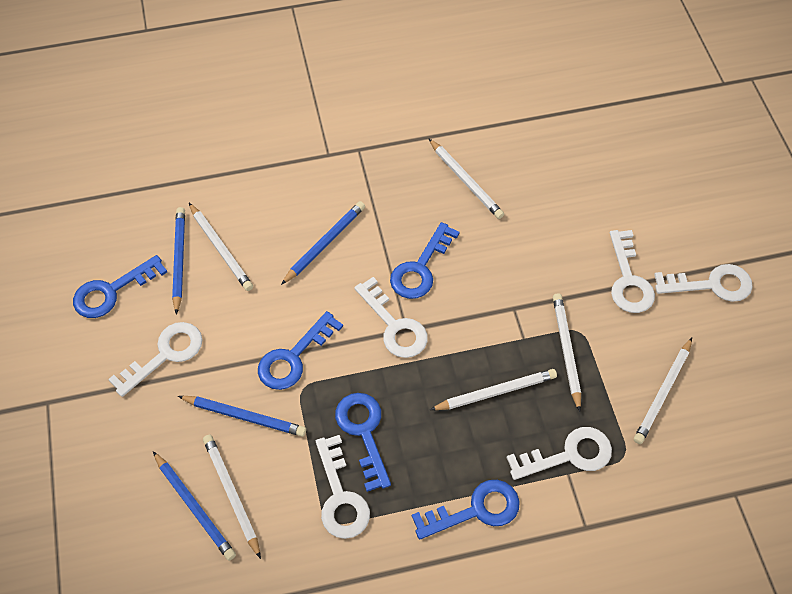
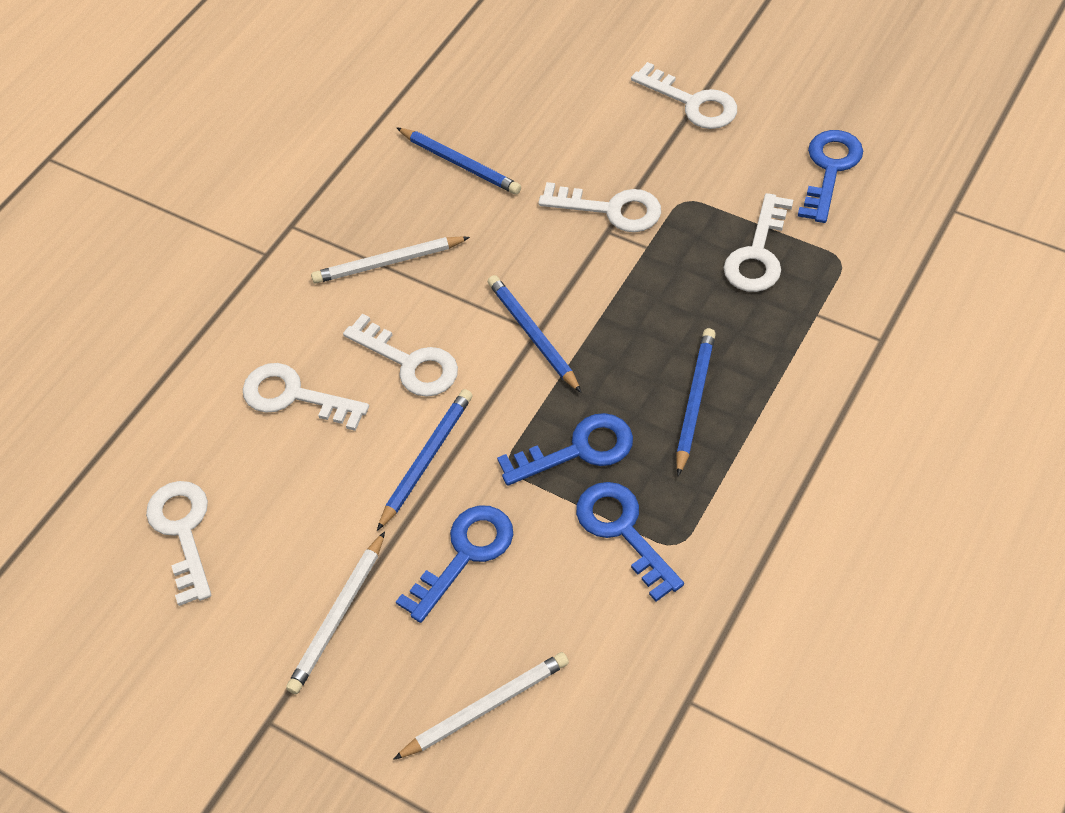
blue key: [73,255,167,318] [258,311,343,390] [335,393,391,492] [390,222,460,299] [412,480,520,540] = 5 -> [396,505,513,623] [497,413,633,486] [576,482,684,602] [798,130,863,223] = 4
white pencil: [189,203,253,291] [203,435,261,559] [428,138,504,219] [430,369,557,410] [553,293,581,412] [634,338,692,444] = 6 -> [286,531,385,694] [311,236,470,283] [393,652,569,760] = 3

